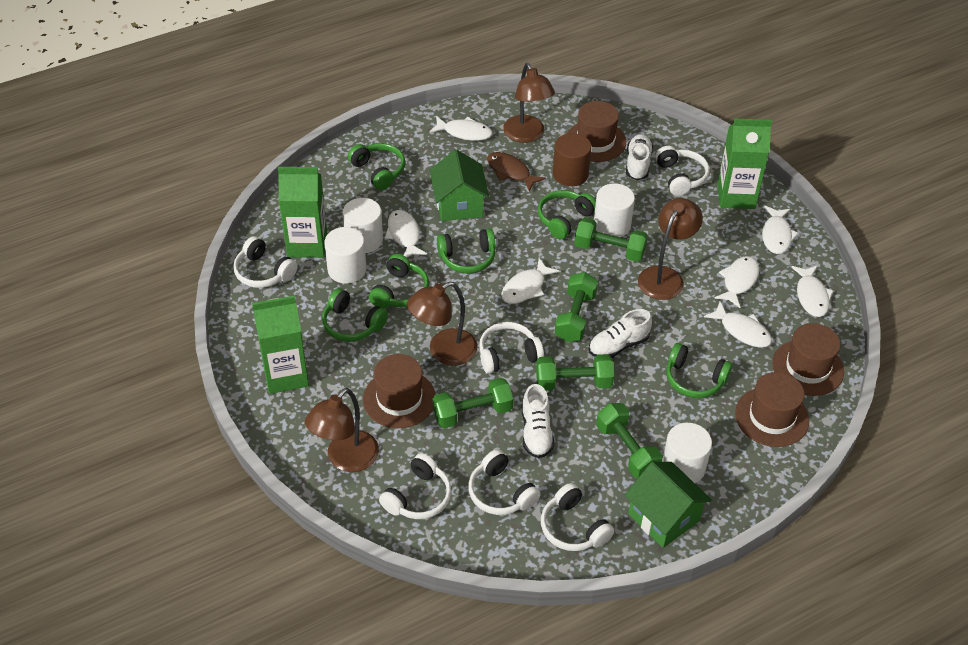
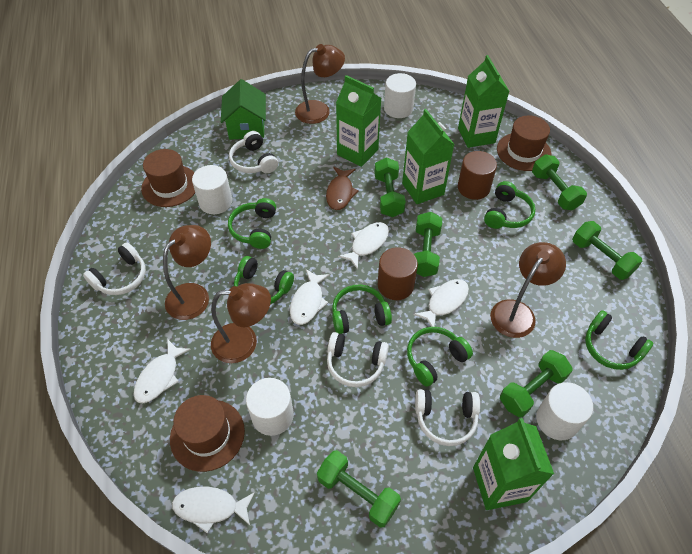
brown cylinder: [553,133,592,186] = 1 -> [378,247,418,300] [458,151,497,200] = 2
brown hat: [363,354,436,428] [567,101,626,162] [735,372,809,447] [772,323,844,396] = 4 -> [141,149,195,207] [170,395,245,472] [497,115,551,171] = 3
green carton: [252,296,309,394] [278,167,327,258] [717,119,772,209] = 3 -> [336,75,381,167] [402,109,455,204] [458,55,510,148] [473,418,554,510] = 4
green dumbbell: [433,378,513,429] [536,354,614,391] [555,272,598,342] [575,218,648,262] [596,403,662,478] = 5 -> [317,450,401,527] [374,157,406,217] [414,212,442,277] [500,350,573,418] [532,154,587,210] [572,221,642,280] = 6
green house: [430,150,489,221] [625,462,712,548] = 2 -> [221,79,266,140] = 1
white fish: [385,210,427,257] [429,116,493,141] [501,258,559,304] [704,302,772,348] [714,256,759,308] [762,206,799,254] [791,265,834,317] = 7 -> [134,340,191,403] [172,486,255,533] [290,269,330,325] [338,222,389,269] [413,279,469,327] = 5
white headphones: [233,236,298,288] [379,453,451,519] [468,449,541,515] [479,322,544,374] [541,483,614,551] [655,146,710,196] = 6 -> [83,242,146,295] [229,131,278,173] [327,332,389,387] [415,389,480,446] = 4
white shoe: [522,384,554,458] [589,309,652,358] [626,134,653,180] = 3 -> none = 0

